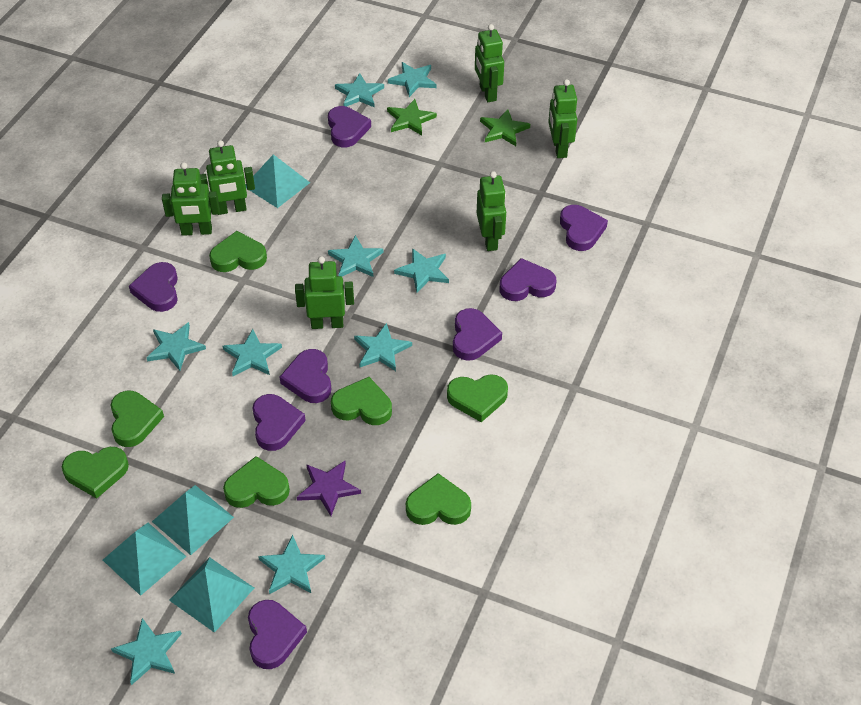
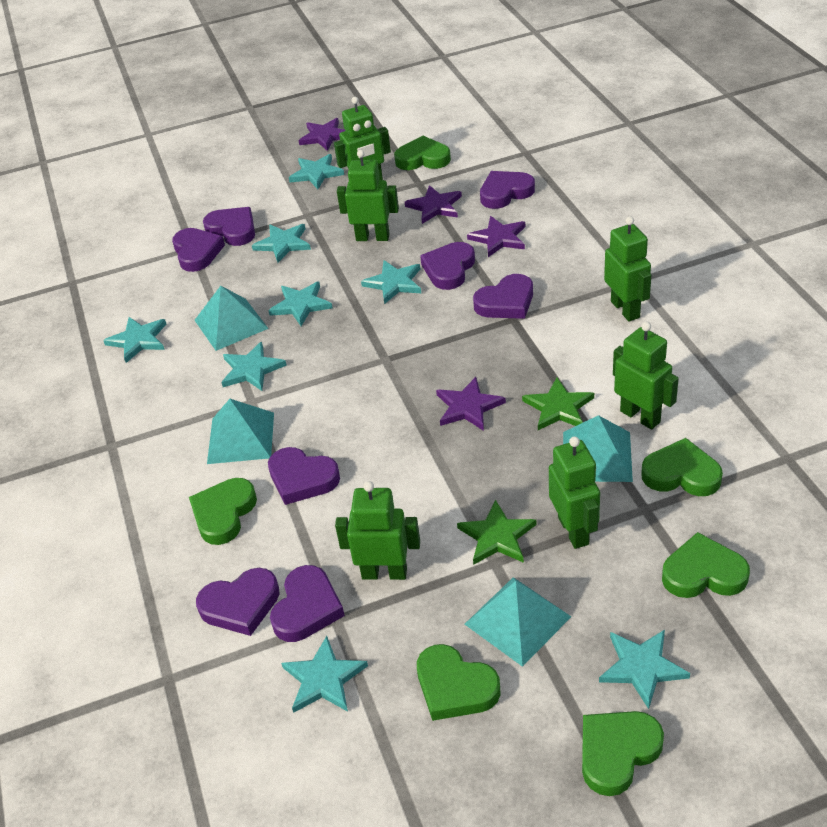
green heart: [62,447,129,499] [110,391,164,447] [209,231,267,272] [223,456,290,508] [331,377,392,425] [406,473,471,525] [447,374,508,422] = 7 -> [189,478,257,545] [394,136,451,170] [417,644,501,721] [582,711,664,796] [641,438,723,496] [662,532,750,598] = 6
purple star: [297,461,361,516] = 1 -> [299,118,346,151] [405,185,462,224] [436,377,506,431] [467,216,525,257] = 4
turquoise star: [111,618,182,685] [146,322,206,371] [223,329,282,376] [258,535,325,594] [328,235,383,277] [335,73,384,107] [354,323,412,371] [388,62,436,97] [394,248,449,293] = 9 -> [103,317,166,363] [221,342,287,391] [252,224,311,263] [268,281,333,326] [281,636,368,713] [289,154,344,189] [361,260,421,304] [599,630,690,709] = 8

